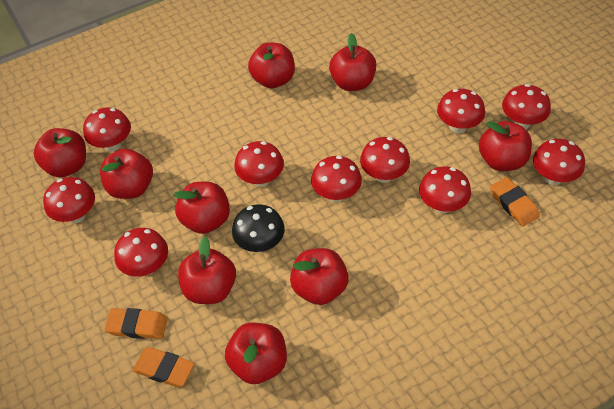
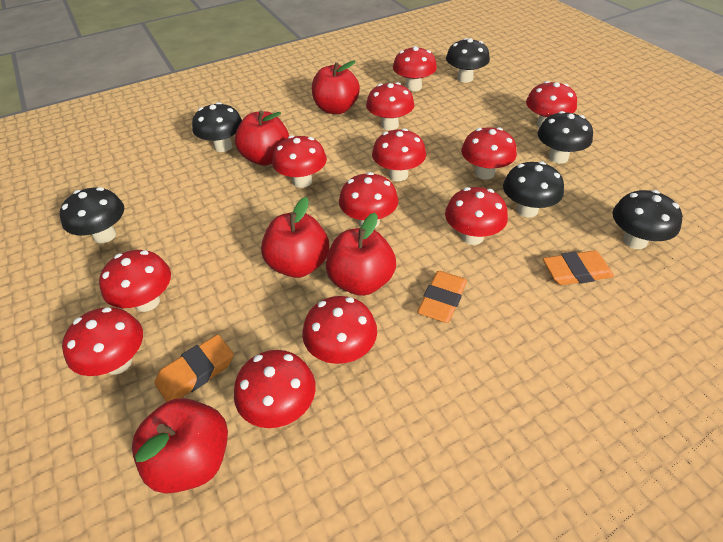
black mushroom: [232,204,285,252] = 1 -> [60,187,124,243] [192,102,242,152] [446,38,490,83] [503,161,564,218] [538,111,593,163] [613,190,682,249] = 6
red apple: [34,128,86,177] [100,149,153,199] [174,182,230,234] [178,237,236,304] [225,323,287,384] [248,42,295,88] [290,248,349,305] [329,33,376,91] [479,121,532,171] = 9 -> [132,398,228,494] [235,110,289,166] [261,197,329,278] [312,60,360,114] [326,213,396,296] = 5
red mushroom: [43,177,95,223] [83,107,131,152] [114,228,168,277] [234,141,284,187] [311,156,362,202] [360,137,410,183] [419,166,471,213] [437,89,485,133] [502,84,551,129] [533,139,585,185] = 10 -> [62,307,143,376] [99,250,171,312] [234,350,316,428] [272,135,327,188] [302,296,377,364] [339,172,398,228] [366,82,414,130] [372,128,426,181] [393,46,437,91] [445,187,508,245] [461,127,517,180] [526,81,577,128] = 12

